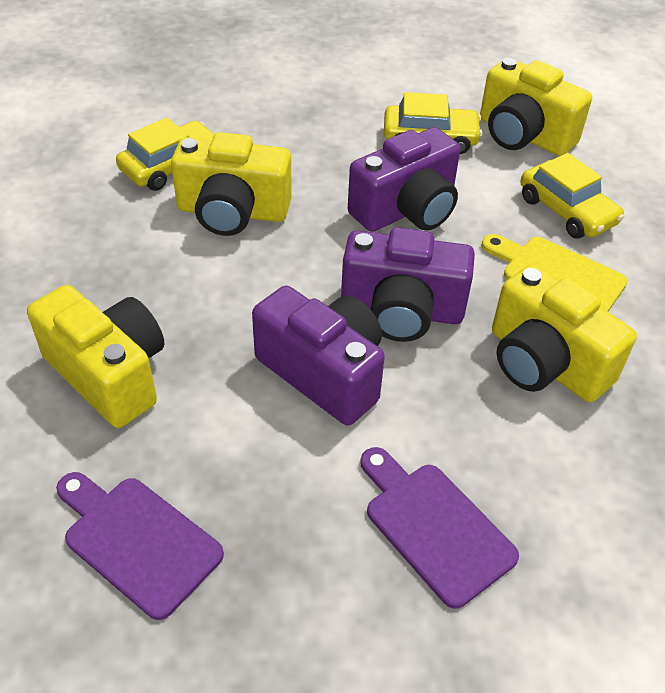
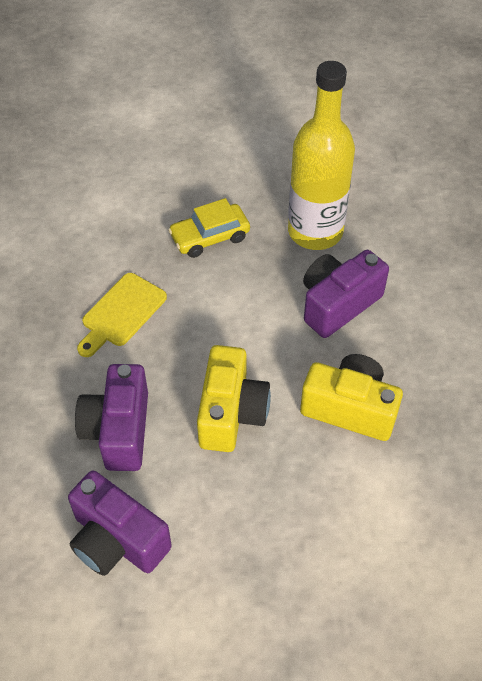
purple cutting board: [56,472,224,620] [360,447,519,609] = 2 -> none = 0
yellow bottle: none = 0 -> [288,61,355,250] = 1
yellow camera: [27,285,164,428] [171,132,292,236] [480,58,592,156] [492,264,637,402] = 4 -> [197,345,271,452] [300,354,403,441] = 2
yellow car: [116,118,214,191] [384,92,483,154] [521,153,624,239] = 3 -> [168,198,250,258] = 1

